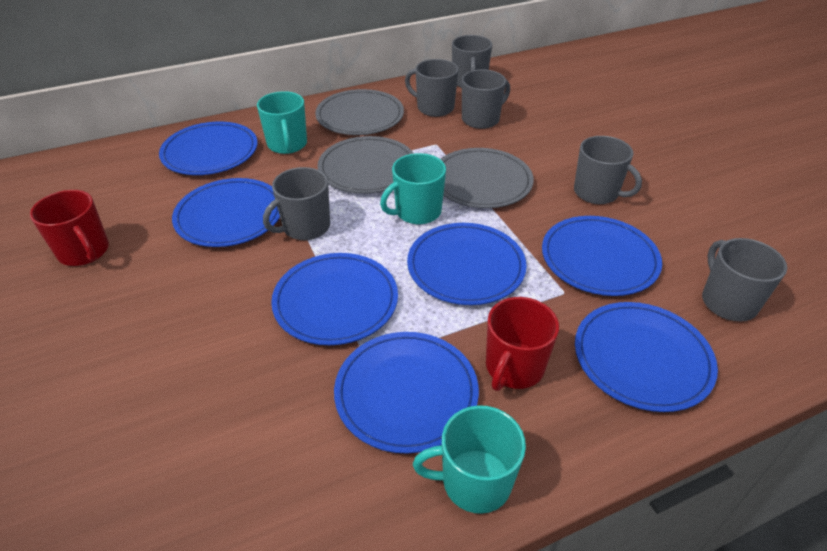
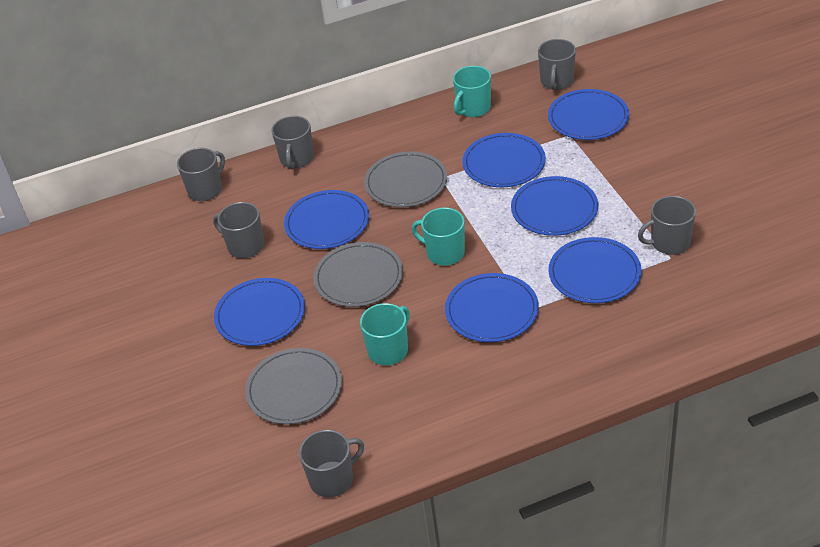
red mug: [30,190,109,266] [486,297,559,391] = 2 -> none = 0

